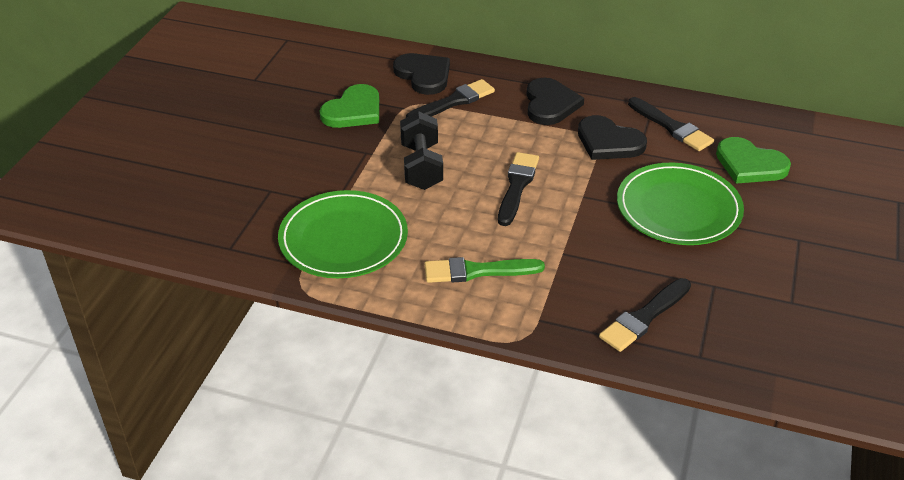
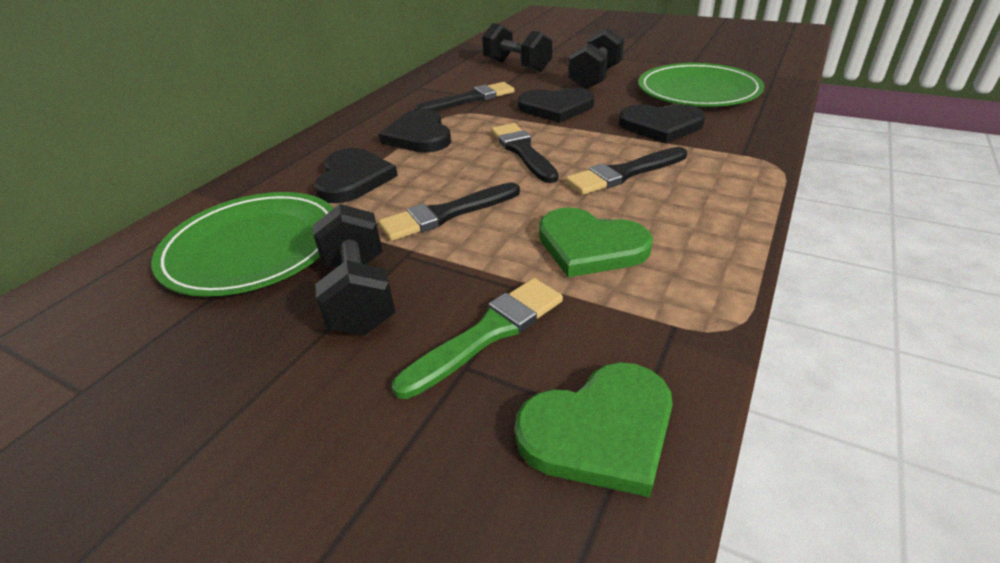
black dumbbell: [400,111,443,190] = 1 -> [313,204,396,335] [482,23,552,72] [568,28,624,89] = 3
black heart: [393,53,450,95] [527,78,584,125] [578,115,647,160] = 3 -> [315,148,398,203] [379,109,451,153] [518,88,594,123] [619,104,705,143] = 4

